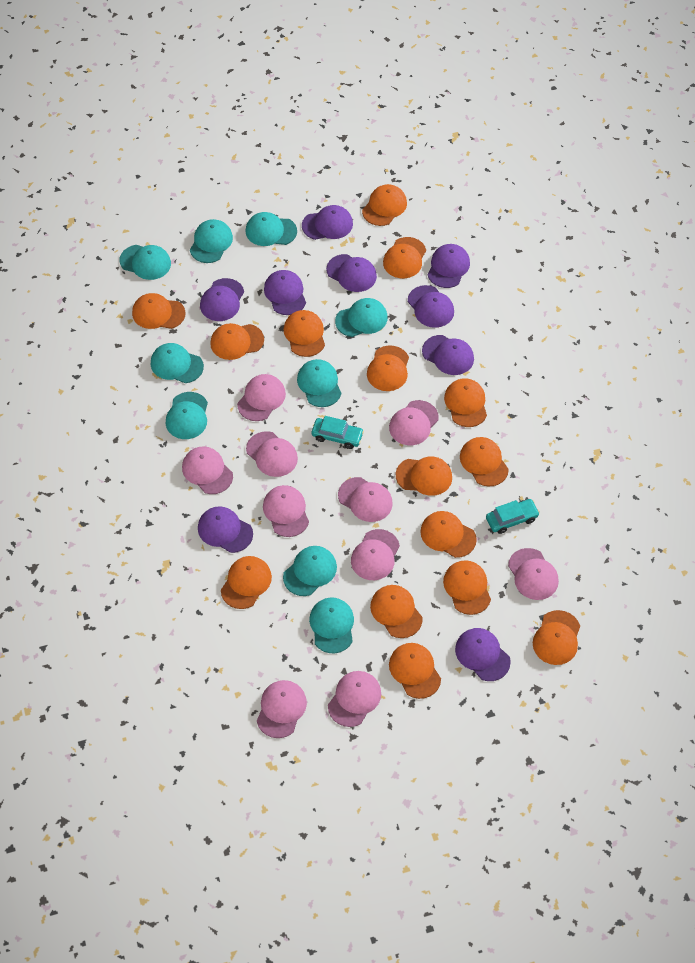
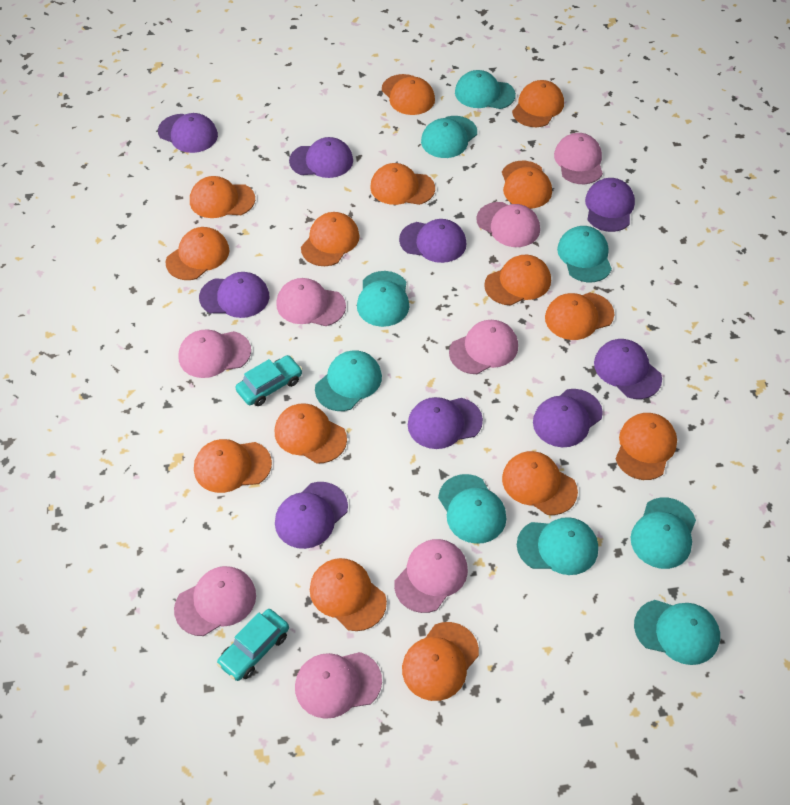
pink cap: [182,446,233,494] [237,374,286,421] [246,431,298,477] [257,680,307,738] [263,485,309,537] [328,671,381,727] [338,477,393,522] [351,529,400,580] [389,400,439,445] [508,548,559,600] = 10 -> [174,566,256,636] [179,329,251,378] [276,278,346,326] [295,652,382,719] [394,539,468,613] [449,320,518,374] [476,202,540,247] [554,133,603,184] = 8

